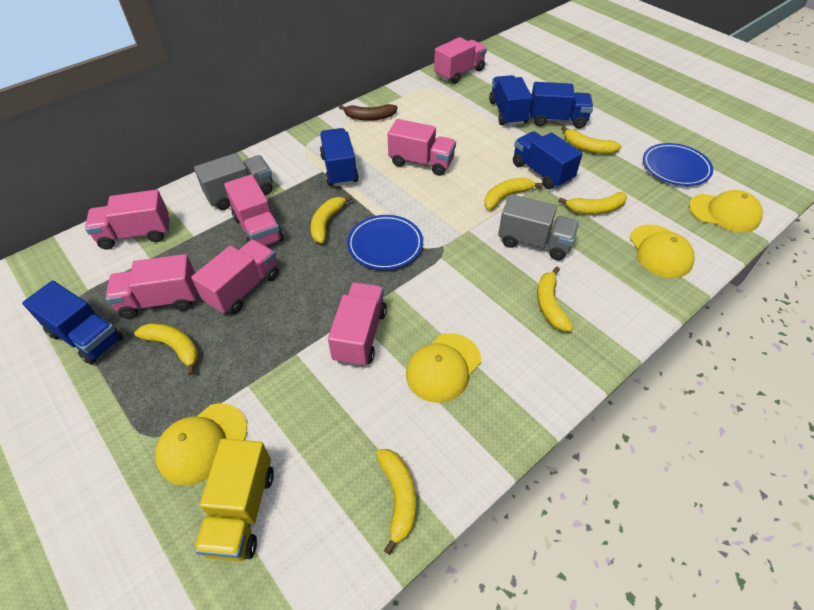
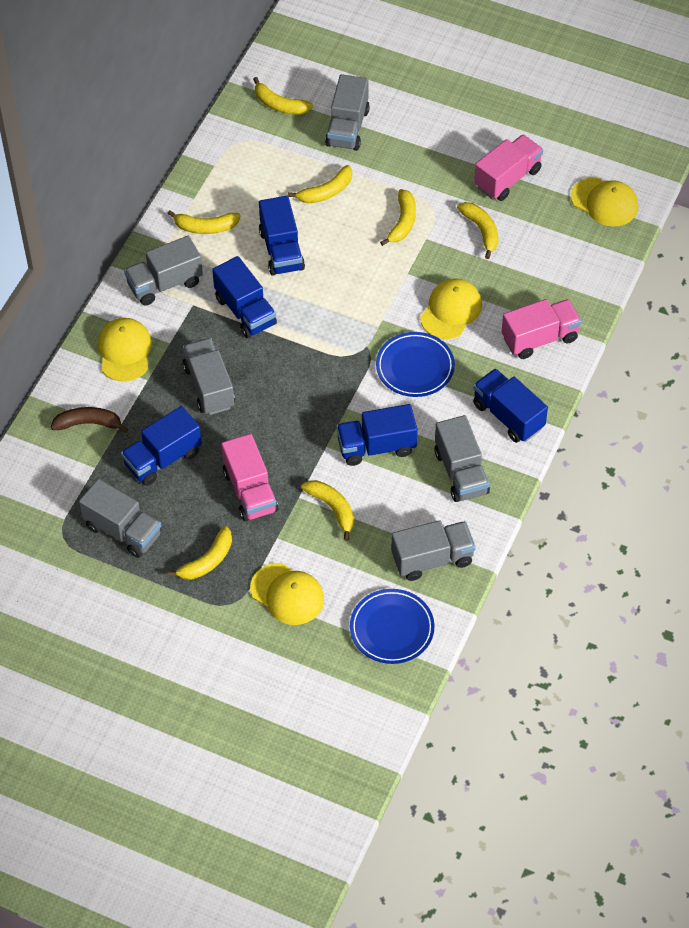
grey truck: [194,153,273,210] [498,194,579,261] = 2 -> [79,479,161,558] [124,236,203,305] [183,338,235,415] [325,74,370,151] [391,520,476,581] [434,415,490,502] = 6
pink truck: [85,190,169,249] [106,254,197,319] [191,240,279,314] [224,174,284,246] [328,282,387,367] [388,119,456,176] [434,37,487,84] = 7 -> [221,434,278,521] [474,135,543,201] [502,299,582,359] = 3
yellow truck: [194,438,274,561] = 1 -> none = 0

